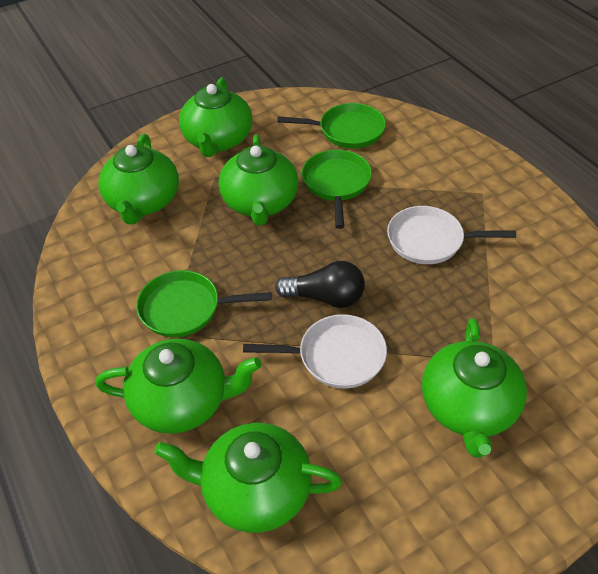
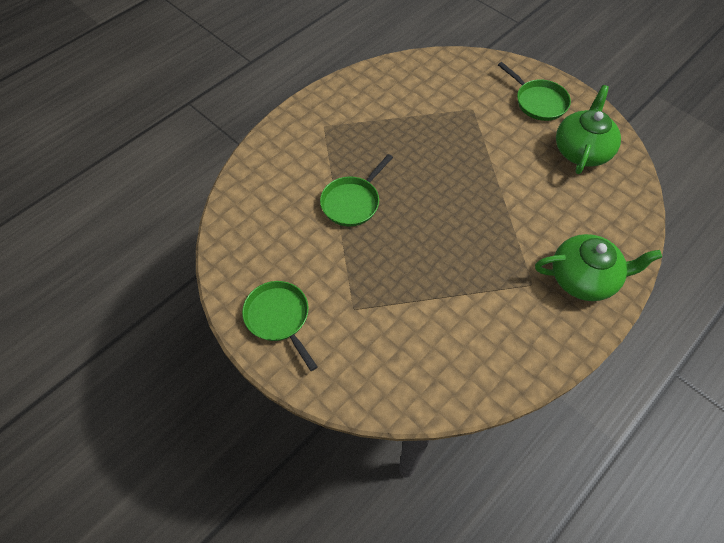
black light bulb: [275,261,365,308] = 1 -> none = 0
green teapot: [95,339,261,434] [98,134,179,224] [154,423,342,533] [179,78,252,157] [219,134,299,226] [422,318,527,458] = 6 -> [535,234,662,301] [556,85,621,174] = 2
white pan: [243,314,387,389] [387,206,516,264] = 2 -> none = 0

